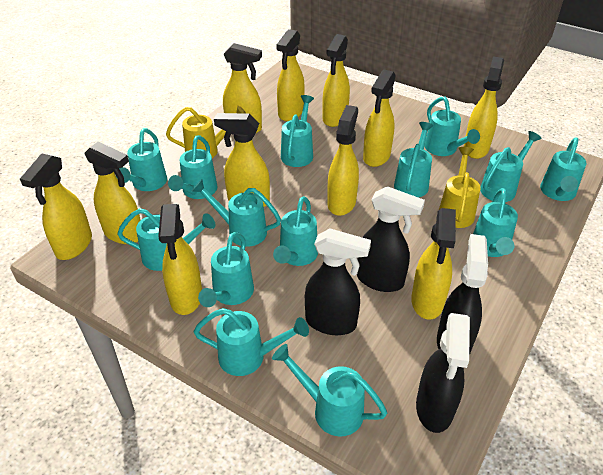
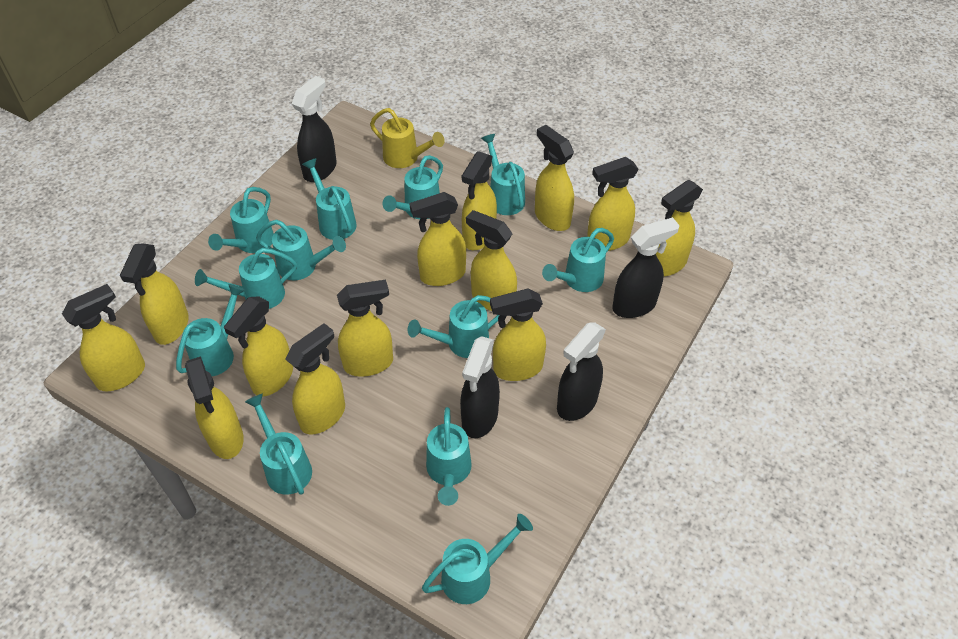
turquoise watering can: [115,128,167,191] [117,208,215,271] [168,135,217,199] [192,179,281,247] [194,308,309,376] [198,232,254,307] [272,344,387,437] [273,196,318,266] [281,95,314,167] [394,122,433,198] [425,97,480,156] [473,188,518,257] [480,131,542,202] [540,137,587,201] = 14 -> [176,284,245,376] [195,248,297,309] [208,187,274,253] [245,394,312,495] [256,220,346,280] [302,158,357,240] [383,155,443,219] [408,295,499,358] [422,514,533,604] [426,407,472,506] [481,134,525,215] [542,228,614,292] = 12
yellow spray bottle: [20,153,92,260] [85,142,141,244] [158,204,202,315] [214,113,270,207] [223,43,262,133] [276,29,305,121] [322,34,350,127] [327,105,359,216] [363,70,396,167] [411,208,456,319] [464,56,504,159] = 11 -> [62,284,145,391] [120,243,189,345] [185,356,244,459] [224,296,293,397] [285,323,345,434] [337,280,393,377] [409,192,466,286] [462,151,497,250] [466,210,517,311] [490,289,546,381] [535,125,574,231] [587,157,639,251] [656,180,703,276] = 13
yellow watering can: [166,106,246,158] [439,147,481,228] = 2 -> [370,108,445,168] = 1

